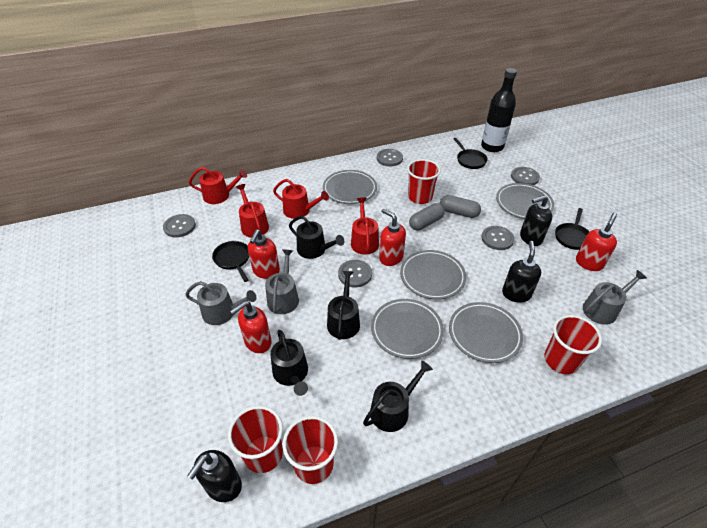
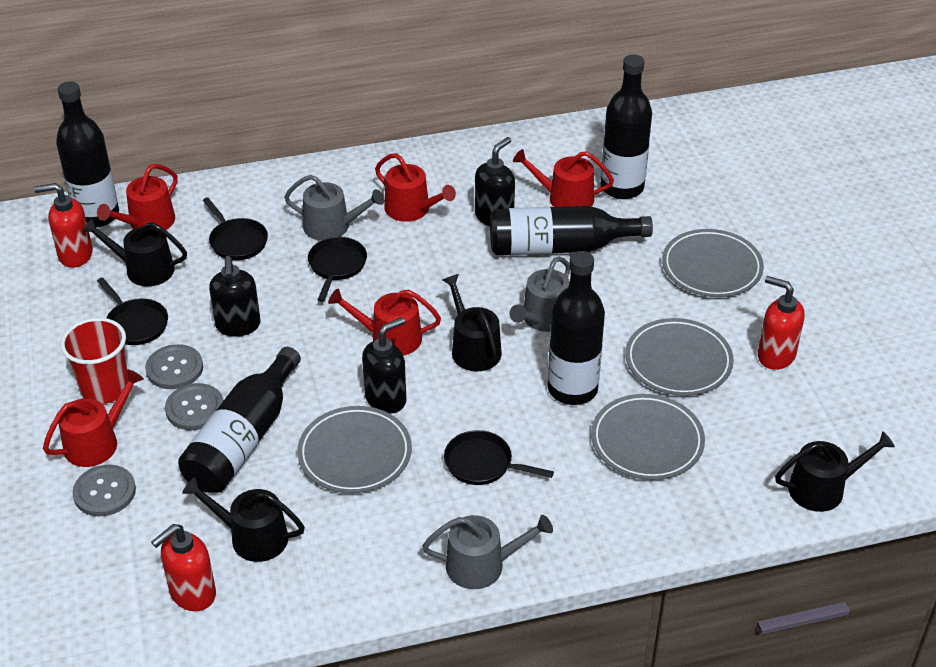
black bottle: [481,68,517,152] = 1 -> [56,81,119,228] [178,347,301,493] [490,206,653,255] [548,251,605,405] [601,54,652,199] = 5
black pan: [212,241,249,282] [454,138,488,169] [555,208,589,250] = 3 -> [97,278,168,345] [203,197,268,260] [308,237,367,302] [444,430,554,485] = 4
grey button: [163,214,196,238] [338,260,372,287] [377,149,403,166] [481,226,514,250] [511,167,540,185] = 5 -> [73,465,136,516] [145,344,203,389] [165,383,224,430] = 3
grey capsule: [409,203,445,230] [440,195,481,218] = 2 -> none = 0
grey plate: [323,170,377,204] [371,299,444,359] [400,250,466,299] [449,302,523,363] [496,183,554,219] = 5 -> [297,406,412,493] [591,394,705,480] [625,318,734,396] [662,229,764,297] = 4
red cup: [228,406,283,473] [283,416,338,484] [407,159,441,204] [544,315,602,374] = 4 -> [60,318,128,404] = 1
red soap dispenser: [230,301,272,353] [248,229,280,279] [379,209,406,266] [576,213,617,271] = 4 -> [34,183,93,268] [151,524,216,611] [758,276,805,370] = 3
red watering can: [189,167,247,204] [236,184,269,237] [273,179,329,219] [351,197,379,255] = 4 -> [43,369,144,467] [97,164,178,230] [328,289,441,356] [375,153,456,222] [513,149,614,207] = 5

